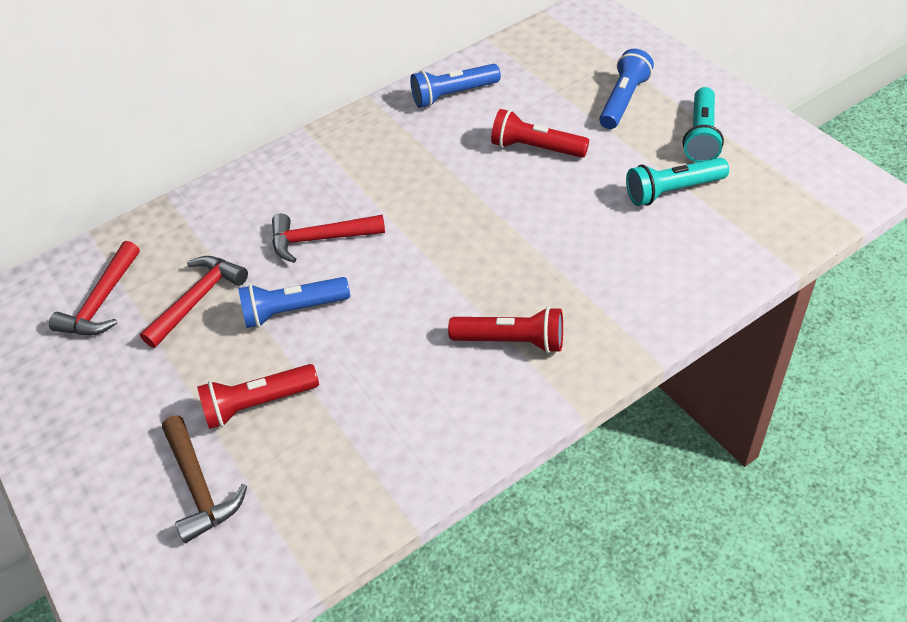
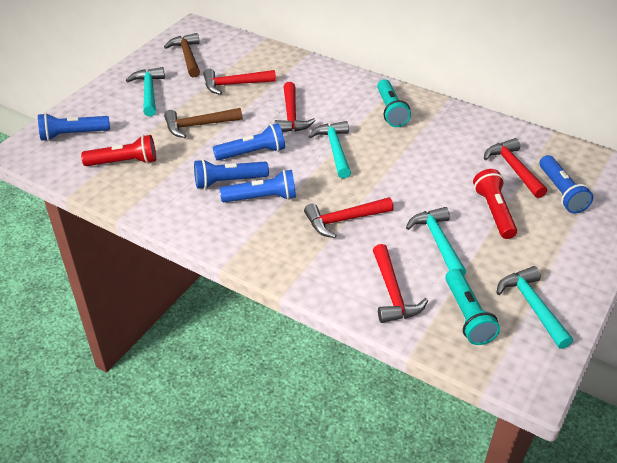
blue flashlight: [238,277,350,328] [410,64,501,108] [599,49,654,129] = 3 -> [38,113,110,141] [194,159,269,189] [213,123,285,161] [220,170,296,202] [539,155,593,213] = 5
brown hammer: [162,416,247,543] = 1 -> [164,33,200,77] [164,108,242,138] = 2
red flashlight: [197,364,319,429] [448,307,563,353] [491,109,589,158] = 3 -> [81,135,156,166] [473,169,517,239] = 2
red hammer: [49,241,140,335] [140,256,248,348] [272,214,385,263] = 3 -> [203,69,276,95] [275,82,316,132] [304,197,394,238] [373,244,428,323] [484,138,547,198] = 5
turquoise hammer: none = 0 -> [126,67,165,116] [308,121,351,179] [406,207,466,275] [497,266,573,349] = 4

